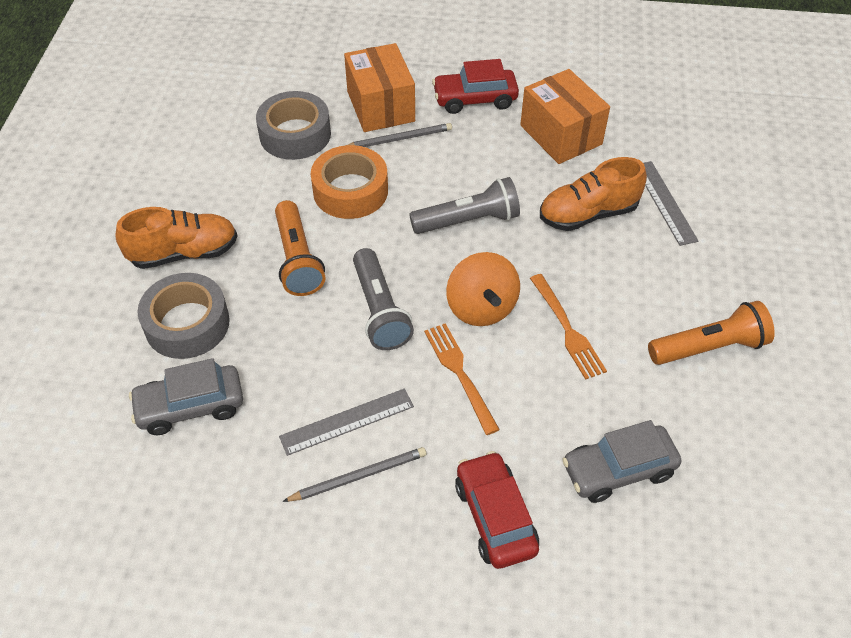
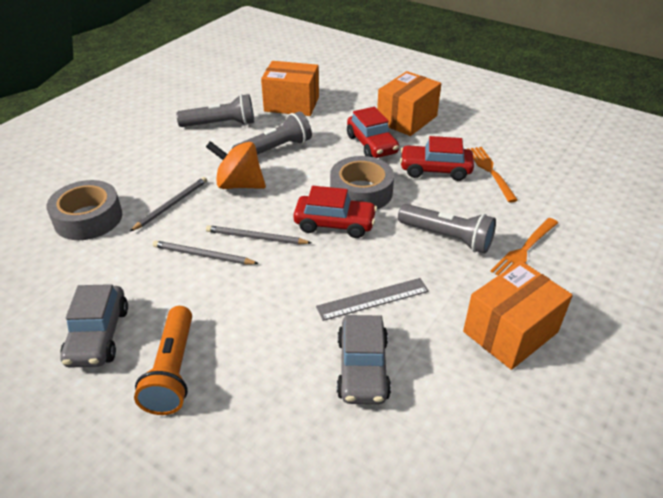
grey flashlight: [353,248,414,350] [409,177,520,234] = 2 -> [176,94,254,127] [232,111,312,155] [398,204,496,253] = 3
grey pencil: [282,447,426,502] [345,123,452,147] = 2 -> [129,177,207,232] [153,240,259,265] [206,225,312,244] = 3
grey ruler: [279,388,414,456] [644,161,698,246] = 2 -> [316,278,429,321] = 1
orange box: [344,43,415,132] [520,69,610,164] = 2 -> [261,61,319,116] [377,71,441,136] [463,261,573,370] = 3
orange flashlight: [275,200,325,296] [648,301,775,365] = 2 -> [134,306,192,415] = 1
orange shoe: [115,207,237,269] [540,157,647,231] = 2 -> none = 0
orange tape: [311,145,388,219] = 1 -> none = 0
red car: [432,59,519,114] [455,451,539,569] = 2 -> [293,186,377,238] [347,107,399,158] [400,136,474,181] = 3

